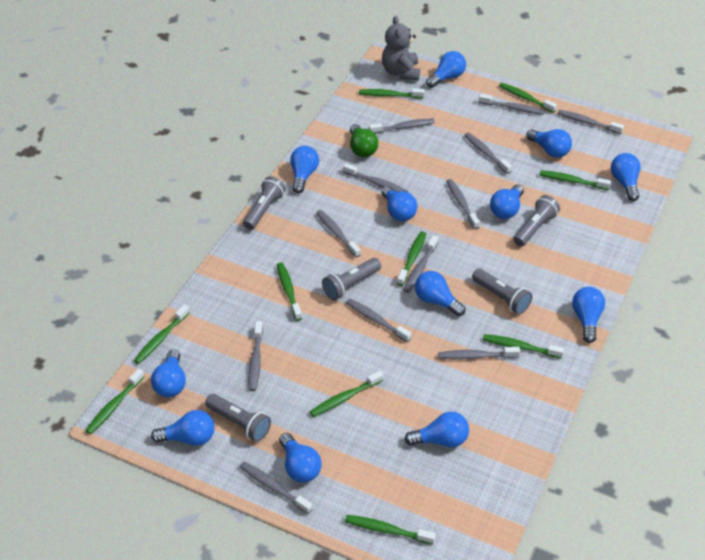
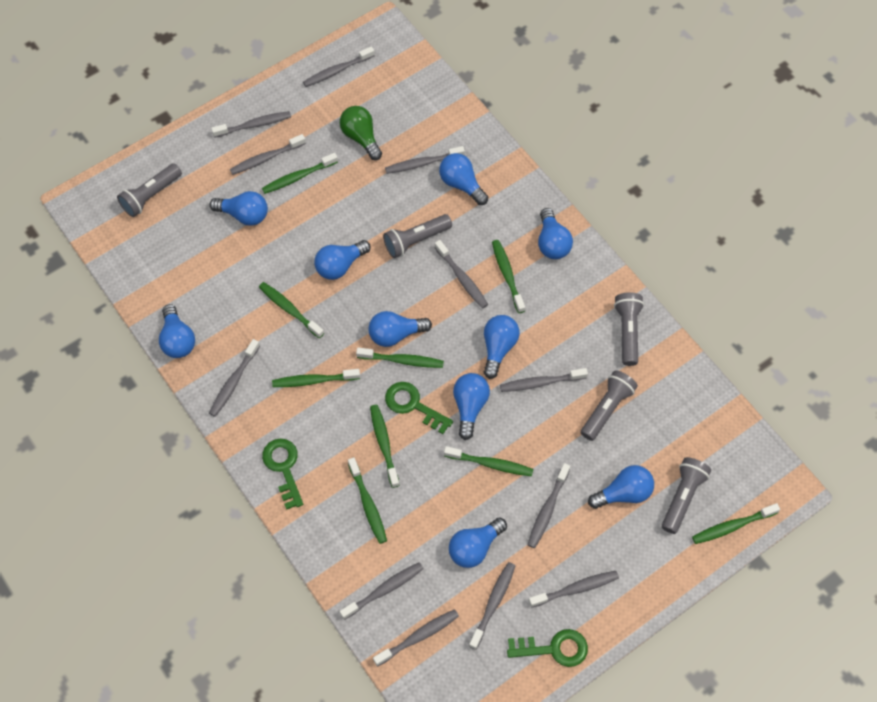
blue light bulb: [151,349,186,397] [151,410,215,446] [279,433,322,482] [290,146,319,194] [382,186,417,221] [404,412,469,447] [415,271,465,316] [426,51,466,88] [490,184,524,219] [526,129,572,158] [572,287,605,343] [611,153,640,201] = 12 -> [159,304,195,358] [210,191,268,226] [314,240,371,280] [368,311,432,347] [439,153,488,205] [449,518,507,568] [453,373,490,440] [484,315,520,379] [538,208,573,259] [588,465,654,509] = 10
green key: none = 0 -> [262,439,303,510] [385,382,453,434] [507,629,588,667] = 3
green toothbrush: [85,368,145,434] [134,304,190,364] [277,263,302,321] [310,371,383,417] [345,515,436,544] [359,89,424,98] [397,232,426,286] [483,334,564,359] [499,83,557,113] [539,170,611,190] = 10 -> [259,282,324,338] [262,153,338,194] [272,369,360,387] [348,457,387,544] [356,348,444,368] [370,405,400,488] [444,446,533,476] [492,240,525,313] [692,503,780,544] = 9
grey teddy bear: [382,16,420,81] = 1 -> none = 0

